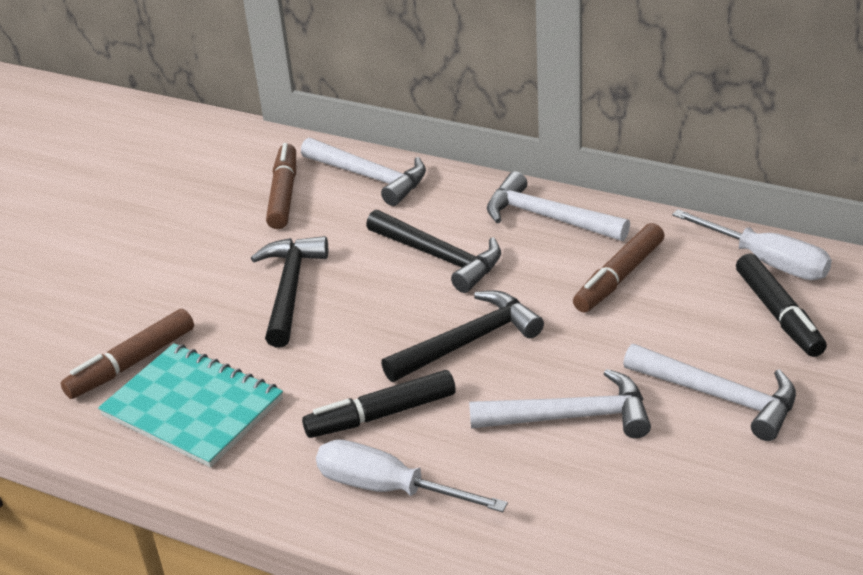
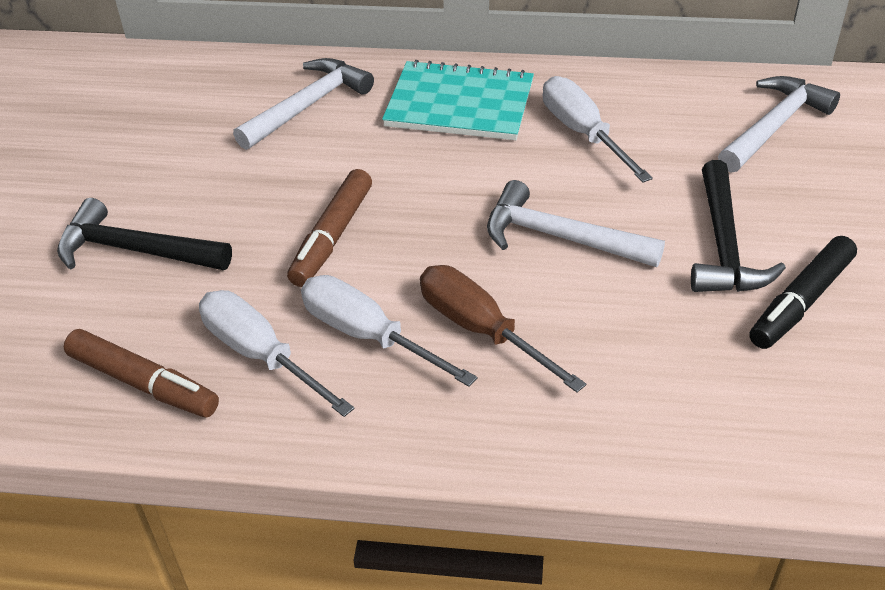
black hammer: [251,236,328,347] [366,210,501,293] [381,290,544,382] = 3 -> [57,198,232,270] [691,160,786,292] = 2
black marker: [302,370,456,438] [736,253,827,357] = 2 -> [749,236,857,349] = 1
brown marker: [61,309,194,399] [266,143,296,229] [573,223,664,312] = 3 -> [64,329,219,418] [287,169,372,287] = 2
brown screwdriver: none = 0 -> [420,265,586,392] = 1
white hammer: [301,138,426,206] [469,369,651,438] [487,171,630,241] [623,344,796,441] = 4 -> [233,58,374,150] [487,180,665,267] [718,76,840,173] = 3
white screwdriver: [316,439,508,512] [672,209,832,280] = 2 -> [199,290,355,417] [301,275,477,387] [543,76,653,183] = 3

